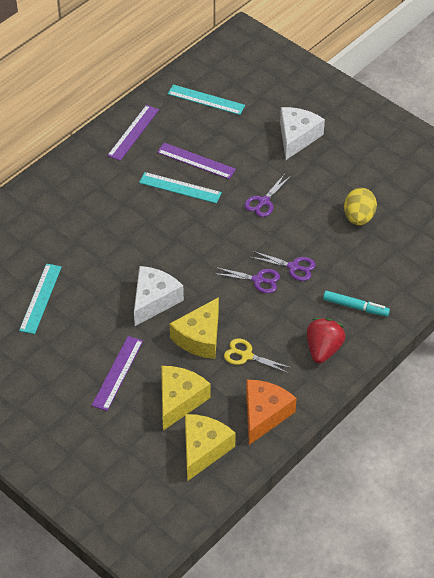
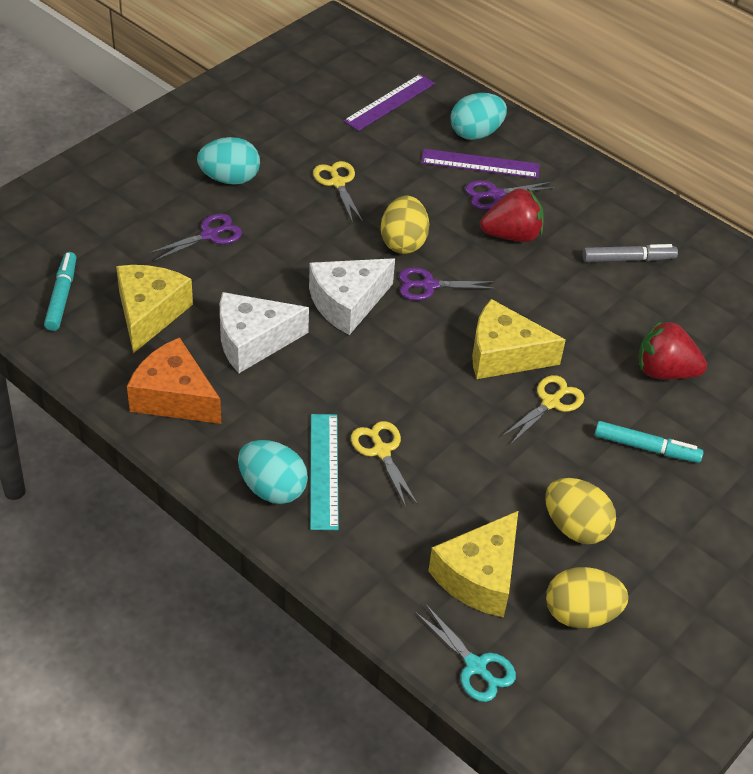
grey marker: none = 0 -> [583,244,678,262] = 1
purple ruler: [92,336,143,411] [107,105,159,161] [157,143,236,179] = 3 -> [343,74,435,131] [421,149,540,178] = 2
red strawberry: [307,318,346,363] = 1 -> [480,188,544,242] [638,320,707,379] = 2
turquoise egg: none = 0 -> [197,137,260,185] [238,440,308,504] [451,93,507,140] = 3
turquoise marker: [323,291,390,317] = 1 -> [44,252,76,331] [595,421,704,463] = 2
turquoise ruler: [19,264,62,334] [139,172,222,203] [168,84,245,115] = 3 -> [310,414,339,530] = 1
turquoise scissors: none = 0 -> [415,605,516,702] = 1
yellow egg: [344,188,377,225] = 1 -> [381,196,429,254] [545,478,616,544] [546,567,628,628] = 3
yellow scissors: [224,339,292,373] = 1 -> [313,161,363,223] [351,421,418,507] [501,375,584,444] = 3

